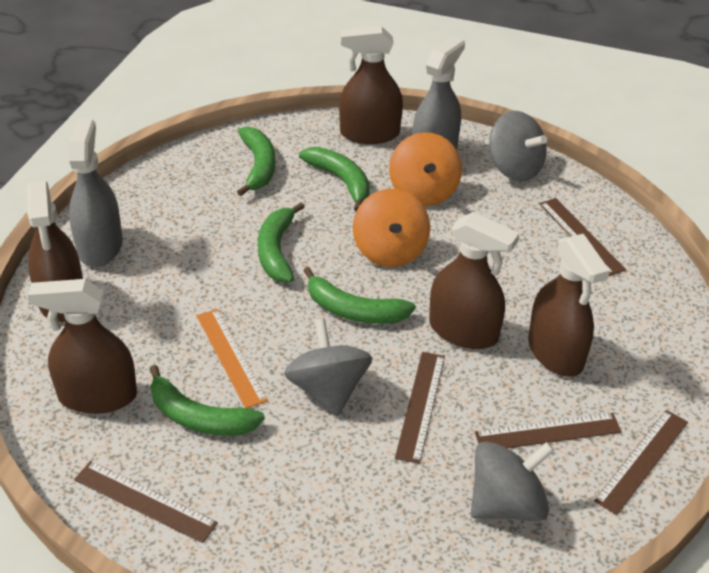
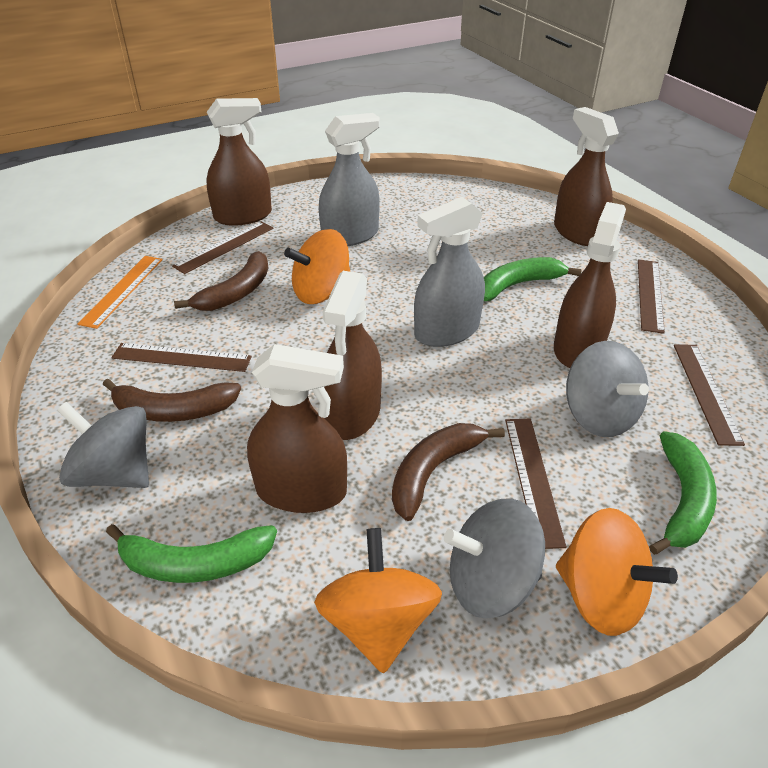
brown banana: none = 0 -> [103,378,241,422] [174,251,268,311] [392,423,505,521] = 3
green banana: [150,365,265,436] [237,126,276,196] [258,202,305,282] [299,147,370,212] [303,267,416,324] = 5 -> [106,524,277,583] [484,257,582,301] [649,431,717,555] = 3
orange spinning top: [353,189,430,267] [389,132,462,206] = 2 -> [284,229,350,304] [314,528,442,674] [556,508,678,636] = 3

